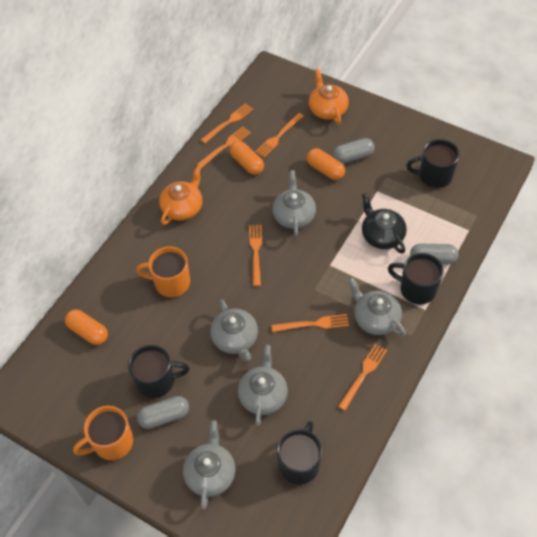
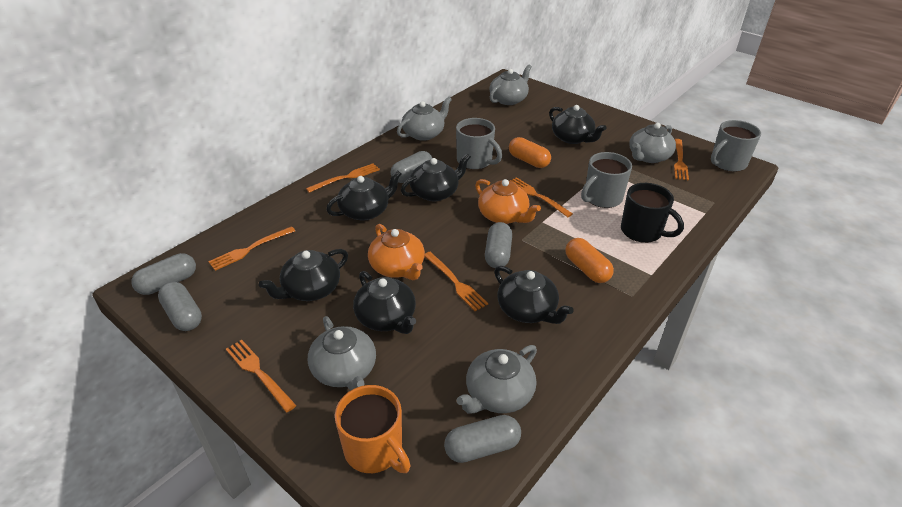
black mug: [128,345,190,398] [277,421,322,485] [388,253,443,305] [406,139,460,188] = 4 -> [621,183,684,243] = 1
black teapot: [362,193,407,254] = 1 -> [259,249,348,301] [326,170,402,221] [353,271,416,334] [401,153,471,201] [494,266,574,324] [549,105,606,144] = 6
grey capsule: [137,396,189,429] [333,138,375,164] [410,244,458,265] = 3 -> [131,253,196,295] [158,282,202,331] [391,151,432,183] [444,415,521,463] [485,222,512,268] = 5
grey mug: none = 0 -> [456,118,502,170] [581,152,632,208] [711,120,761,172] = 3
orange capsule: [65,309,108,345] [230,141,264,175] [307,148,345,180] = 3 -> [509,137,551,168] [565,238,614,283] = 2
orange mug: [73,406,133,460] [136,247,190,297] = 2 -> [335,385,411,473] = 1

